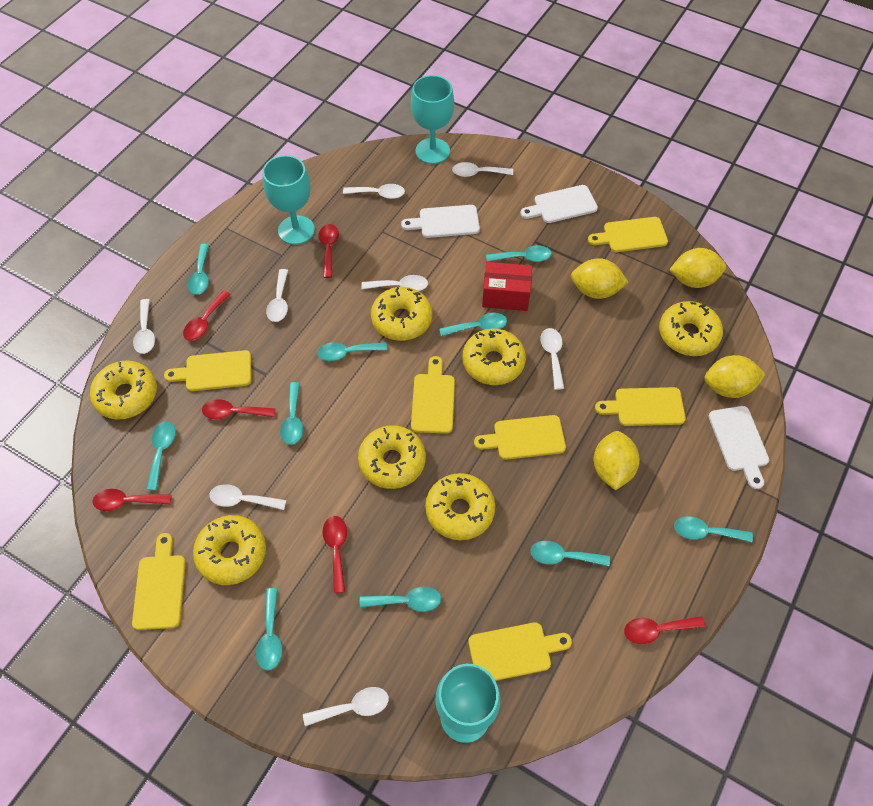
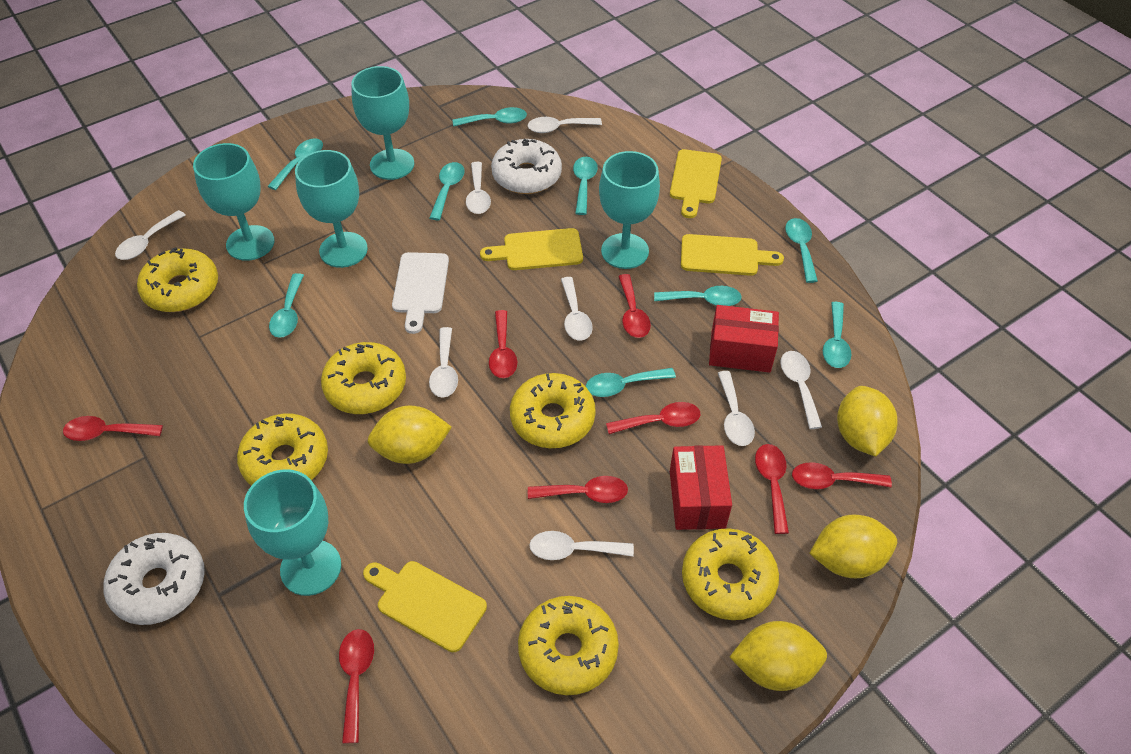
red box: [482,262,532,311] = 1 -> [670,445,732,530] [709,305,779,373] = 2
red spoon: [92,489,172,511] [183,291,230,341] [202,399,276,419] [319,224,339,278] [322,516,347,593] [624,616,705,644] = 6 -> [63,416,163,441] [339,629,374,743] [489,310,517,378] [528,476,628,503] [606,402,700,434] [618,274,651,338] [755,444,789,534] [792,462,892,489] = 8
turquoise goblet: [262,155,315,245] [411,75,454,164] [435,664,500,743] = 3 -> [193,143,275,261] [244,469,341,596] [295,150,368,268] [351,66,414,180] [599,151,660,269] = 5
turquoise spoon: [146,421,176,490] [188,244,209,295] [256,588,282,670] [280,382,303,445] [317,342,387,361] [360,586,441,612] [439,313,507,336] [486,245,552,262] [530,541,610,566] [674,516,753,542] = 10 -> [268,138,323,190] [269,273,304,338] [429,162,465,220] [453,107,527,127] [573,157,598,215] [586,368,676,397] [654,286,742,306] [785,218,818,283] [823,302,852,368] = 9
white cutting board: [401,205,480,238] [520,185,598,223] [708,406,769,489] = 3 -> [392,252,449,334] = 1
white donut: none = 0 -> [103,533,205,625] [491,139,562,194] = 2
yellow cutting board: [132,533,186,630] [164,350,252,391] [411,356,455,434] [468,622,572,681] [474,415,566,460] [588,217,668,252] [595,387,686,426] = 7 -> [363,561,487,652] [480,228,583,270] [670,149,722,218] [681,234,784,276] = 4
yellow donut: [90,360,157,420] [193,515,266,585] [358,425,426,489] [371,287,432,341] [425,473,495,540] [462,328,526,385] [659,301,723,356] = 7 -> [137,247,218,312] [237,414,328,486] [321,342,406,414] [510,373,596,448] [518,596,619,695] [682,528,779,620] = 6

